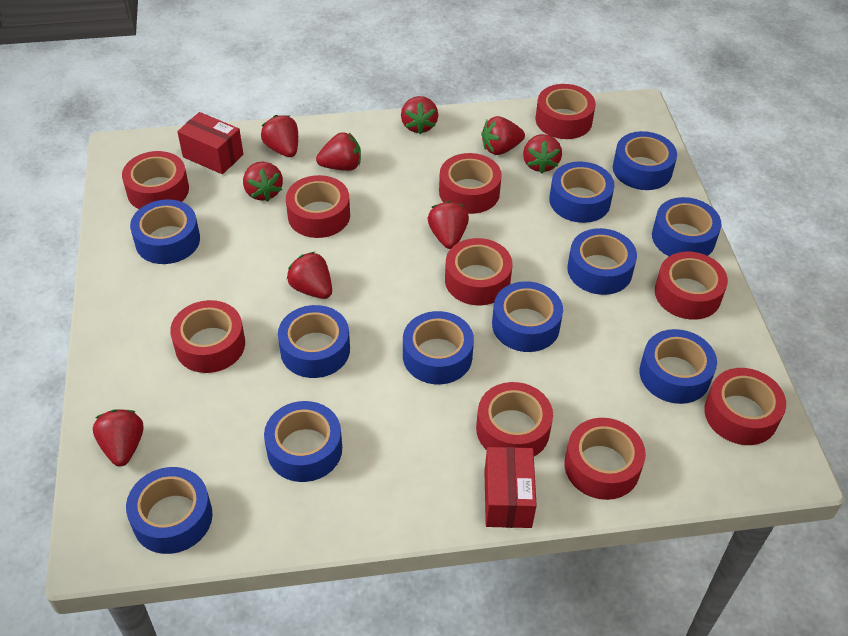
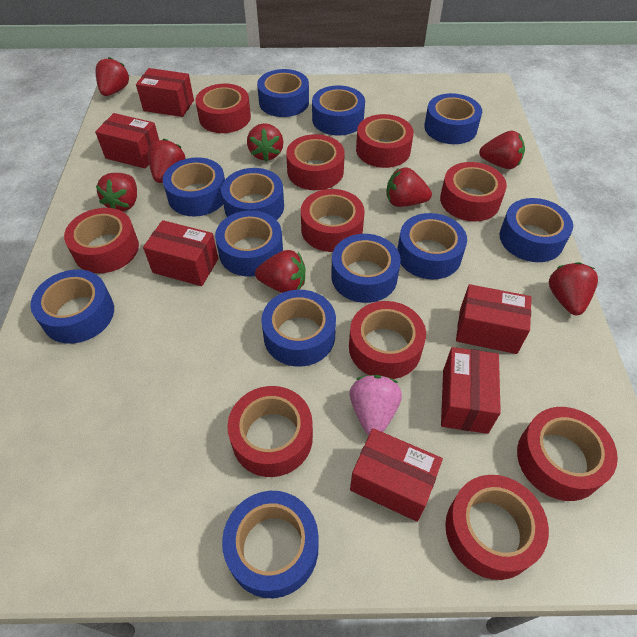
blue tape: [126,467,213,554] [130,199,200,264] [264,401,342,482] [278,305,350,378] [403,311,474,384] [492,281,563,352] [549,161,615,223] [567,228,637,295] [613,131,677,190] [639,329,717,404] [652,197,722,256] = 11 -> [30,269,114,344] [163,157,225,216] [215,210,283,276] [221,168,284,220] [222,491,318,598] [257,69,309,117] [261,290,336,367] [312,85,365,136] [331,234,401,303] [397,213,467,279] [424,93,482,144] [500,198,573,262] = 12
pink strawberry: none = 0 -> [349,375,402,435] = 1
red box: [177,112,243,174] [484,447,537,528] = 2 -> [95,113,159,169] [136,68,194,117] [143,220,218,286] [350,428,443,522] [441,347,501,434] [456,284,532,354] = 6
red strawberry: [93,409,144,467] [243,162,283,201] [261,115,298,157] [287,252,332,299] [316,132,361,171] [401,96,438,134] [428,201,469,249] [481,116,525,155] [523,134,562,174] = 9 -> [96,57,129,96] [96,173,137,211] [148,139,186,183] [247,123,283,162] [255,250,305,293] [387,167,432,207] [479,131,525,169] [549,262,598,315] = 8

